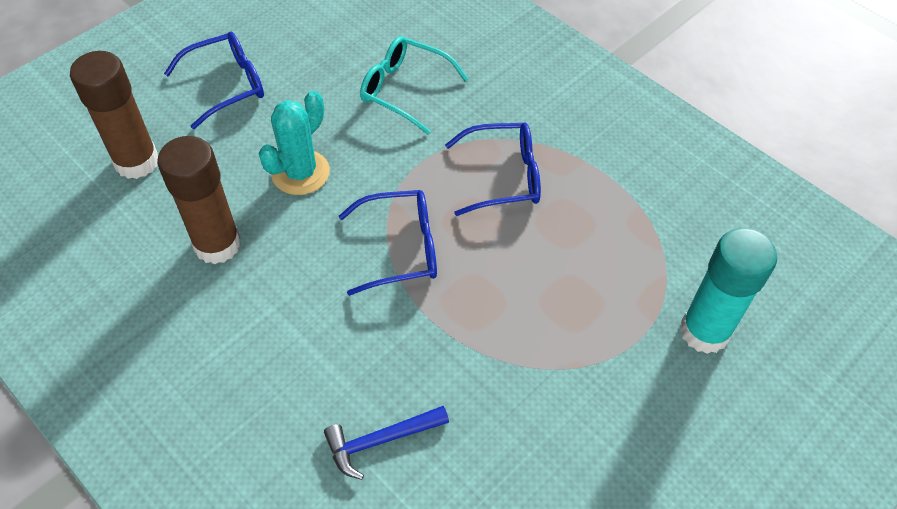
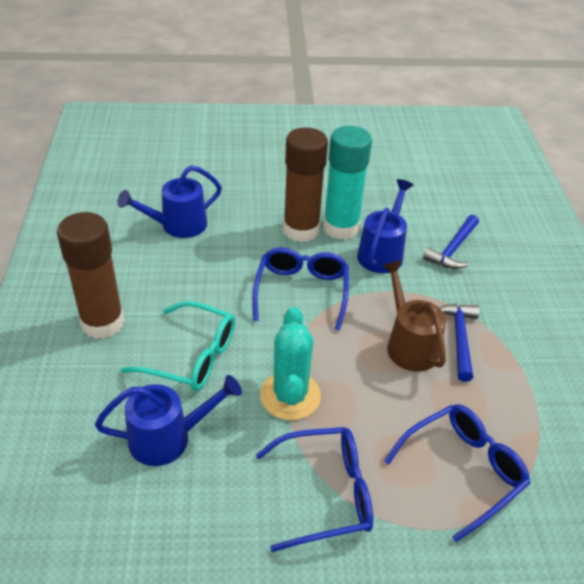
blue hammer: [324,406,449,480] = 1 -> [423,215,479,269] [440,304,480,382] = 2
blue watering can: none = 0 -> [95,375,242,466] [117,165,222,238] [357,179,413,273] = 3
brown watering can: none = 0 -> [382,260,446,372] = 1

